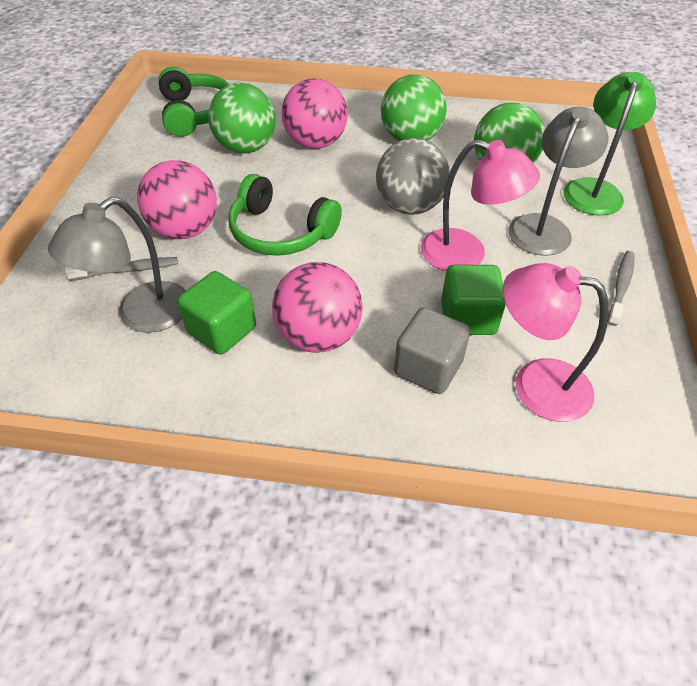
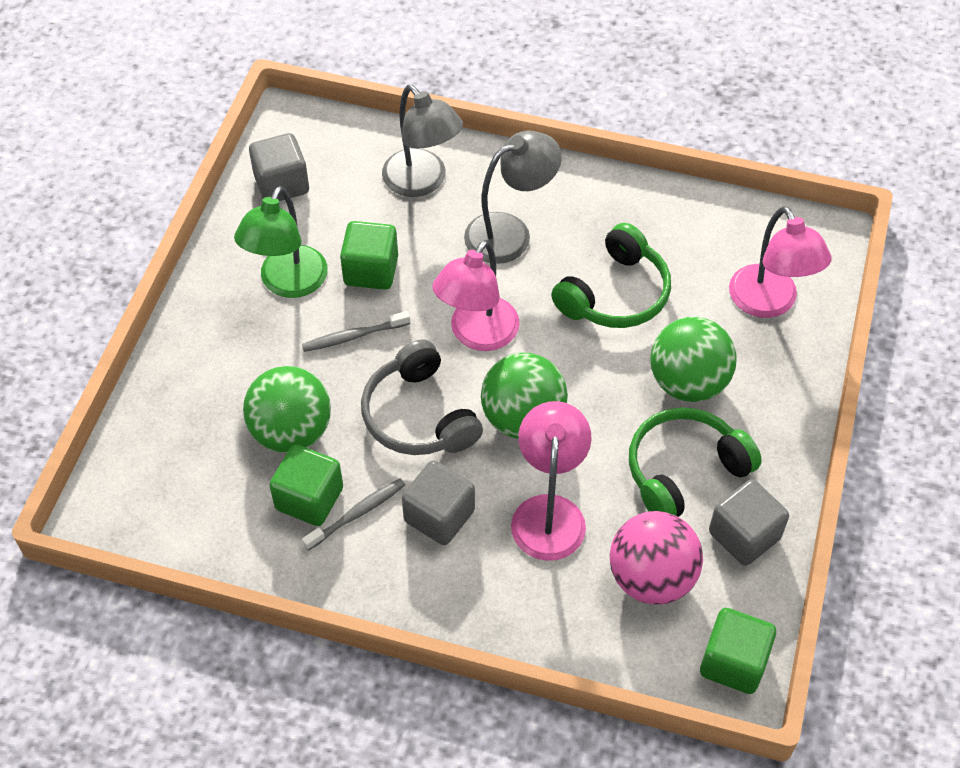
green cube: [178,271,256,355] [441,265,506,335] = 2 -> [269,445,343,526] [340,221,398,290] [700,608,776,694] = 3
grey ball: [376,138,450,215] = 1 -> none = 0
grey cube: [394,307,470,394] = 1 -> [249,133,309,201] [402,460,475,545] [709,479,789,566] = 3
grey headphones: none = 0 -> [361,339,483,455] = 1
pink ball: [137,160,217,239] [272,262,363,353] [282,78,348,149] = 3 -> [610,511,703,605] = 1
pink lamp: [421,139,540,271] [503,263,609,422] = 2 -> [432,240,520,351] [511,401,592,561] [729,206,832,318] = 3

